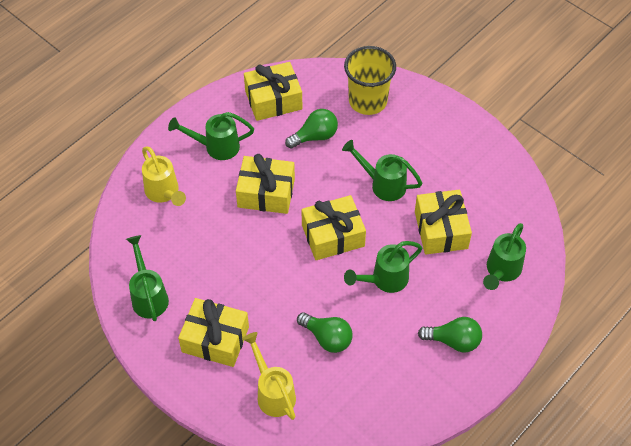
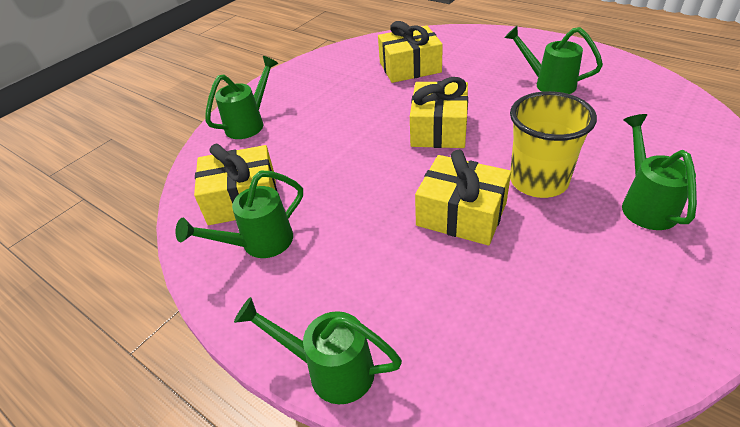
green light bulb: [285,109,338,149] [297,312,353,353] [418,317,482,352] = 3 -> none = 0
yellow gift: [178,298,249,367] [236,154,295,214] [244,62,302,121] [301,195,366,260] [415,190,472,255] = 5 -> [194,143,277,225] [378,21,443,83] [410,77,468,148] [415,150,511,246] = 4
yellow watering can: [142,146,186,206] [242,332,296,420] = 2 -> none = 0

